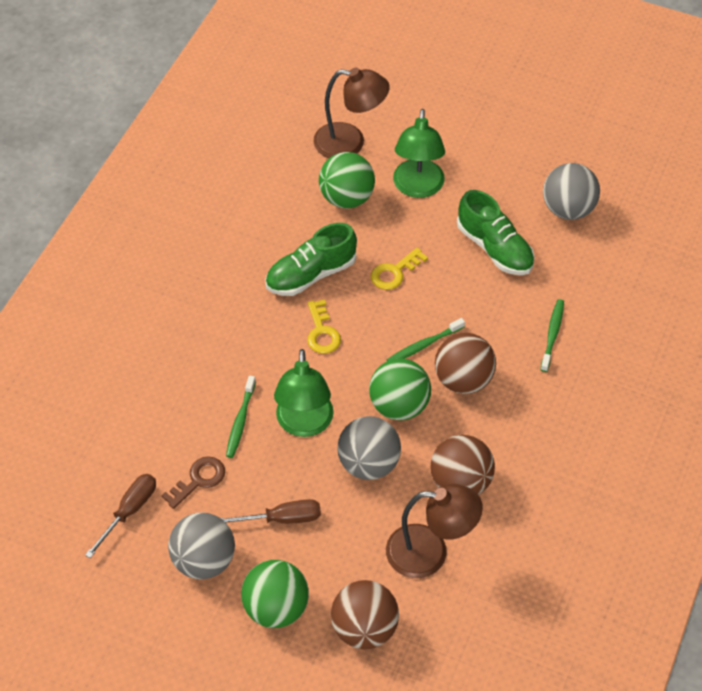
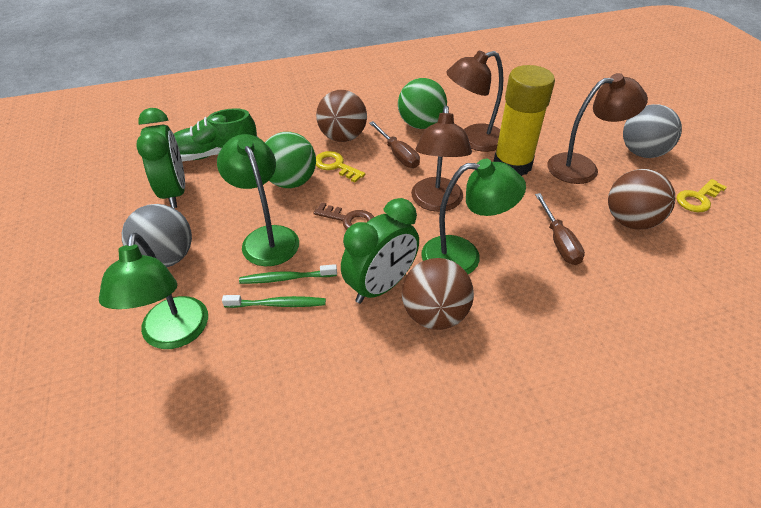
brown lamp: [314,68,390,158] [386,484,483,578] = 2 -> [411,106,472,212] [446,51,504,152] [547,73,648,184] = 3
green ball: [241,560,309,628] [319,152,375,209] [369,358,431,421] = 3 -> [265,132,316,188] [398,78,447,129] = 2
green clock: none = 0 -> [136,108,185,208] [341,198,419,304] = 2
green lamp: [274,349,334,437] [393,109,445,198] = 2 -> [99,232,208,349] [217,134,299,267] [421,159,526,274] = 3
green shoe: [265,223,357,296] [457,190,535,275] = 2 -> [174,108,258,161] = 1
green toothbrush: [226,376,256,458] [387,318,465,361] [540,299,564,372] = 3 -> [222,295,326,308] [239,264,337,284] = 2
grey ball: [168,513,235,579] [338,416,401,480] [543,163,600,220] = 3 -> [122,204,192,267] [623,104,682,158] = 2
yellow glue stick: none = 0 -> [493,65,555,176] = 1

